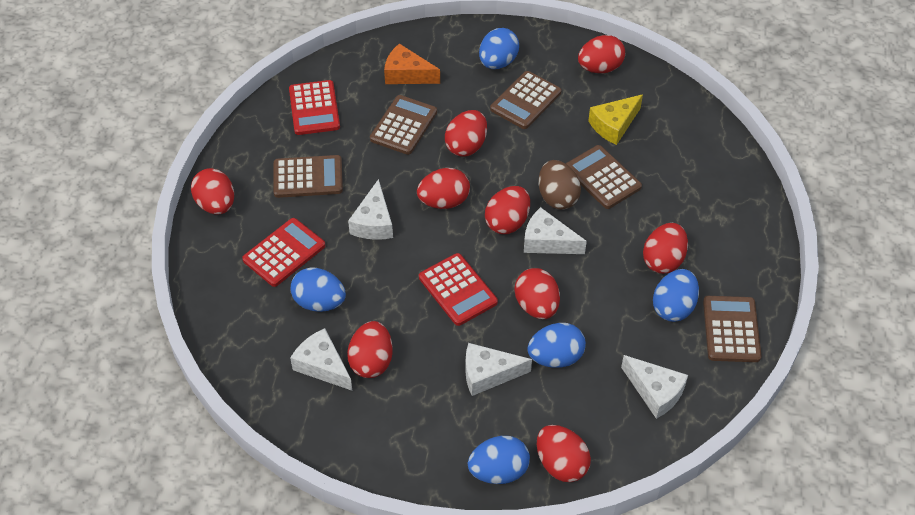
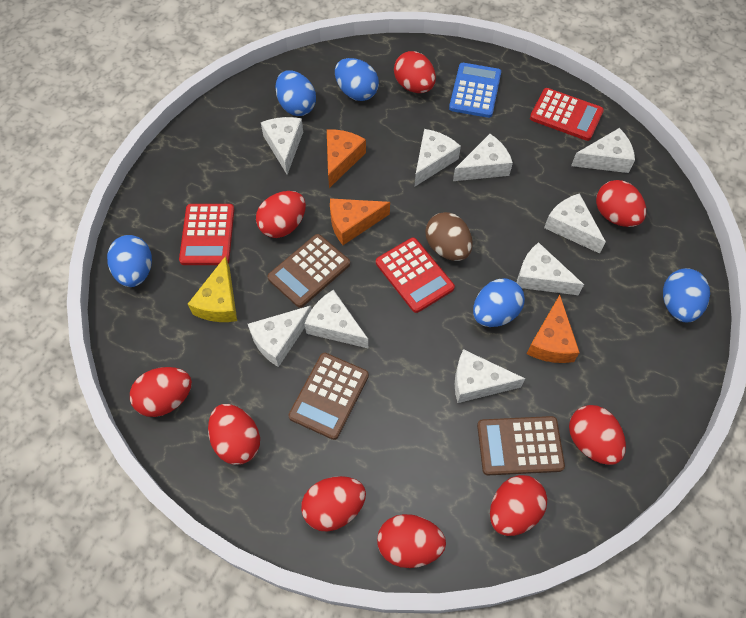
blue calculator: none = 0 -> [449,63,501,118] = 1
brown calculator: [273,155,343,198] [370,95,437,155] [490,71,562,129] [566,145,642,209] [703,296,762,362] = 5 -> [267,234,350,308] [288,353,369,440] [477,416,565,475] = 3
orange cheese: [384,43,440,84] = 1 -> [327,129,366,188] [330,198,390,245] [527,295,580,363] = 3
white cheese: [290,328,352,391] [348,179,393,240] [465,343,532,396] [524,207,587,254] [621,355,688,419] = 5 -> [248,306,312,367] [261,117,303,175] [304,290,368,348] [415,129,461,186] [453,134,513,181] [455,349,525,403] [517,242,584,295] [544,193,606,254] [571,128,635,173] = 9

